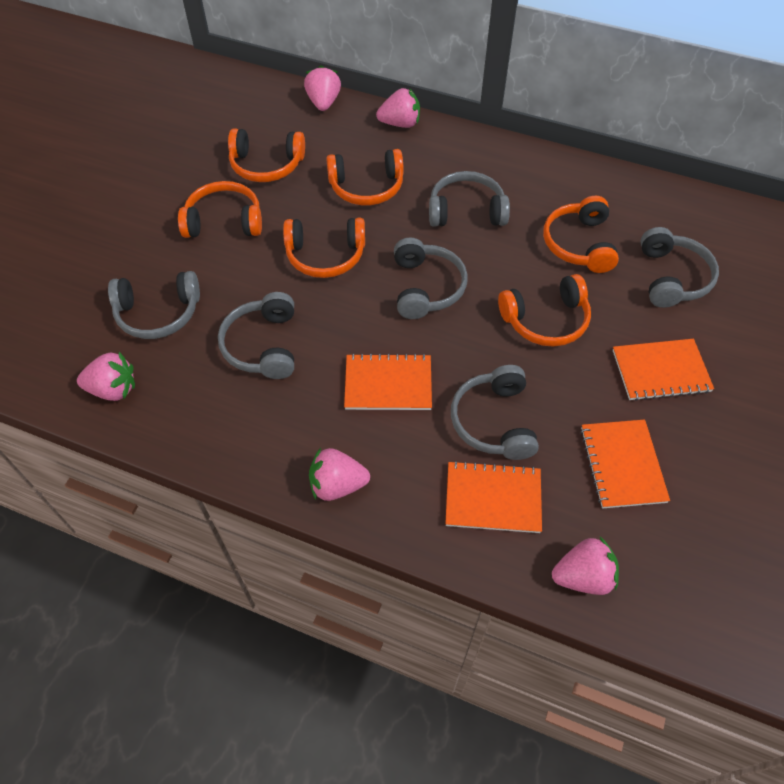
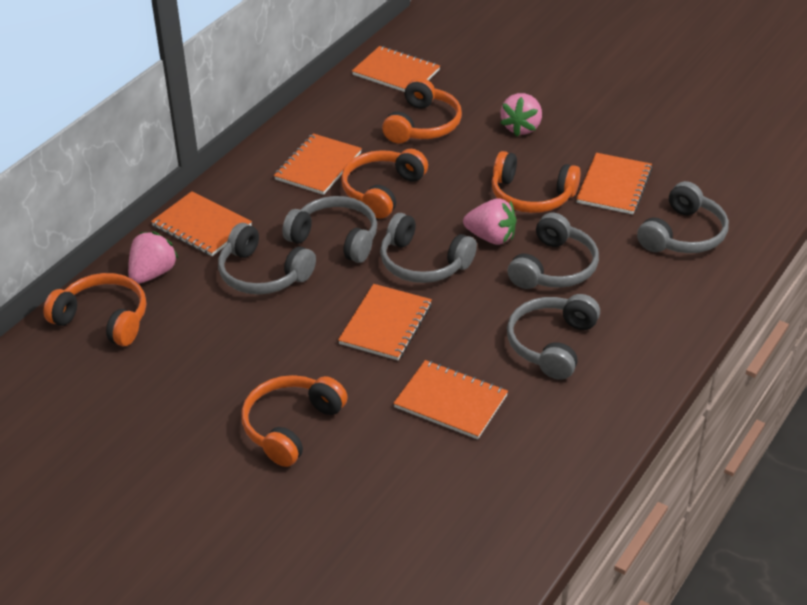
orange headphones: [178,181,262,238] [228,128,305,182] [283,218,365,278] [326,149,404,205] [498,274,591,347] [543,196,619,273] = 6 -> [43,273,146,346] [241,375,348,467] [341,149,428,219] [382,78,462,144] [491,151,581,213] = 5
orange notebook: [344,353,432,410] [445,461,542,533] [581,419,670,509] [613,339,714,401] = 4 -> [151,191,252,256] [274,133,362,195] [338,284,432,360] [352,46,440,92] [393,360,508,439] [576,153,652,214] = 6
pink strawberry: [77,352,135,401] [304,65,341,111] [309,448,370,501] [376,88,420,128] [552,537,619,595] = 5 -> [128,231,178,284] [463,198,516,245] [500,93,542,136] = 3

